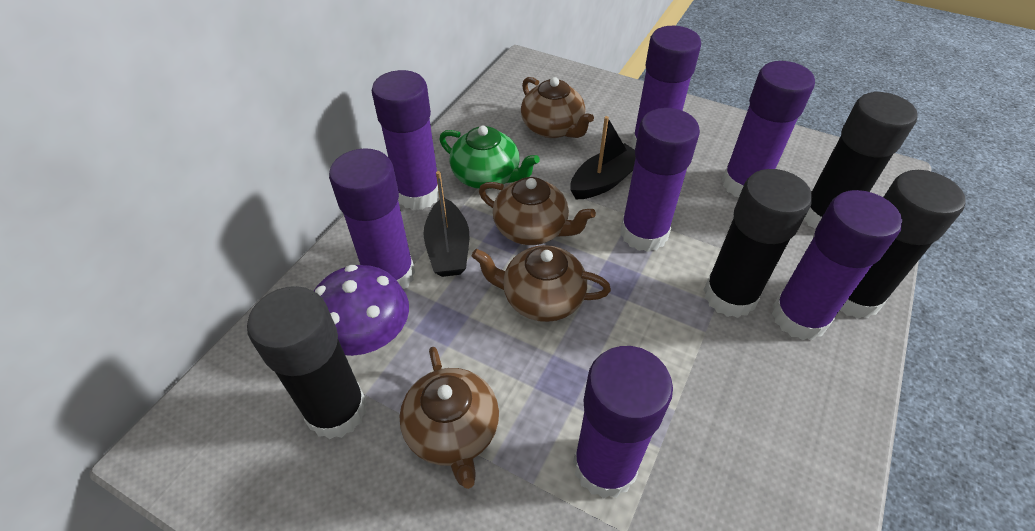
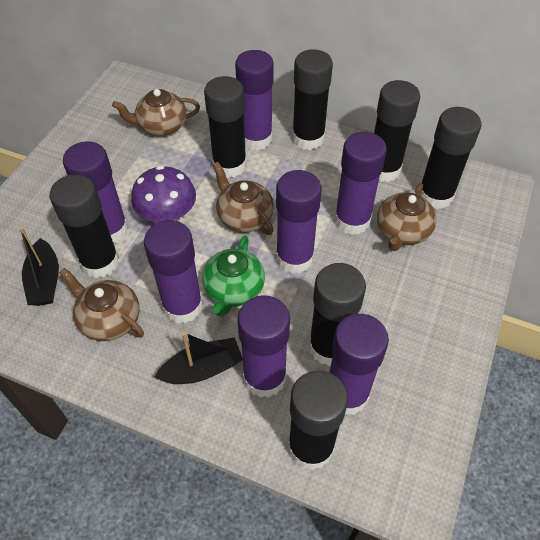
black glue stick: [247,286,367,439] [704,169,812,318] [804,92,918,230] [840,170,966,319] = 4 -> [50,174,119,278] [204,76,247,178] [288,370,348,470] [292,49,333,150] [309,263,366,366] [374,80,420,182] [420,107,481,209] = 7

